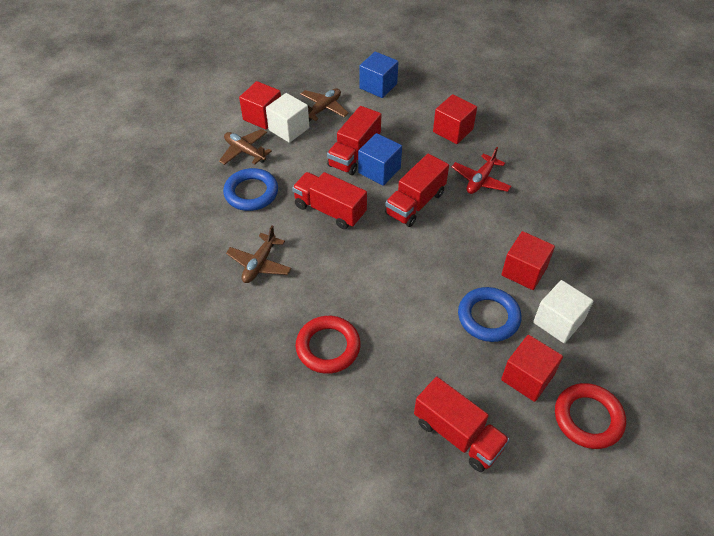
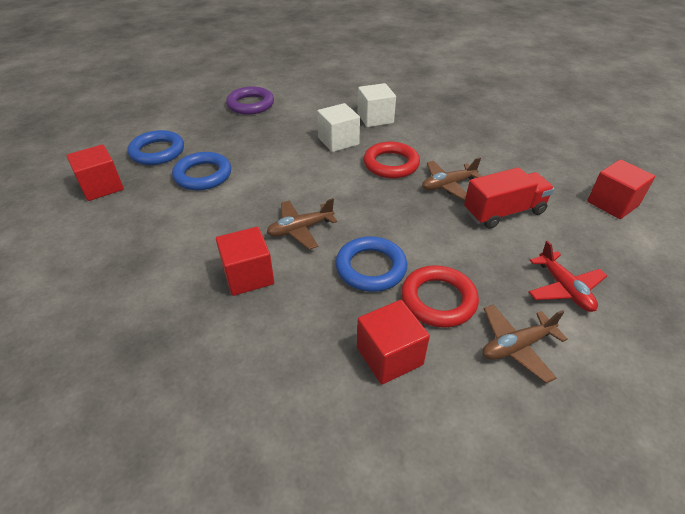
blue cube: [358,133,402,186] [359,52,398,98] = 2 -> none = 0
blue ring: [223,168,278,211] [458,287,522,342] = 2 -> [127,130,184,165] [172,152,231,190] [335,236,407,292] = 3
purple ring: none = 0 -> [226,86,274,115] = 1
red truck: [292,172,367,229] [327,106,381,175] [385,154,449,227] [414,377,510,472] = 4 -> [464,167,554,229] = 1

